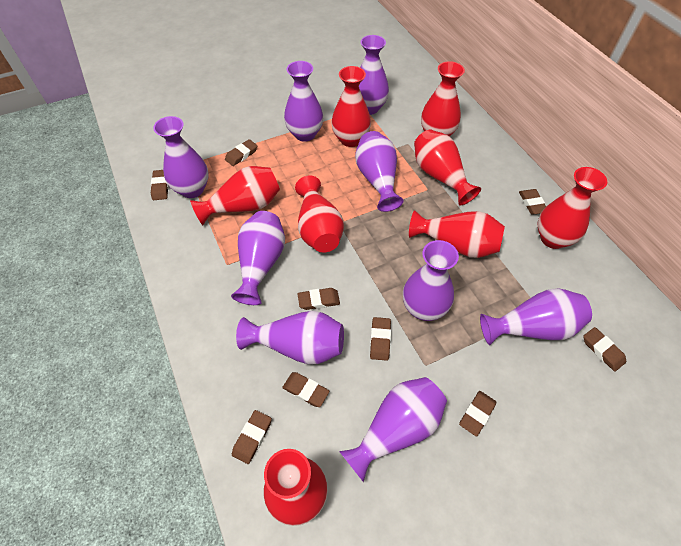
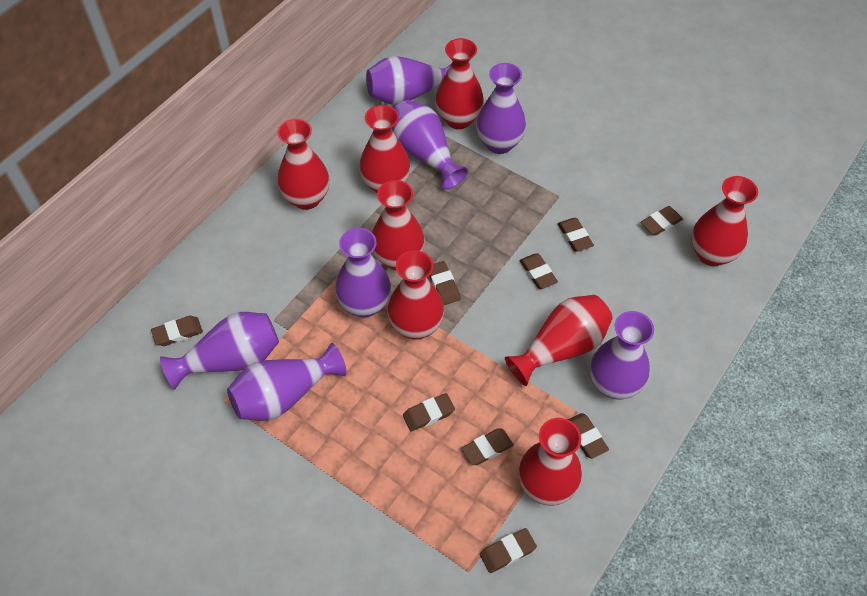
purple vase: [153,116,209,198] [231,211,285,305] [236,311,344,365] [284,61,323,142] [339,377,447,482] [355,131,403,212] [359,35,389,115] [403,240,459,321] [480,288,592,345] = 9 -> [160,312,279,389] [227,343,347,421] [335,228,391,318] [366,56,452,105] [392,100,468,190] [476,63,526,154] [590,311,654,400] = 7

